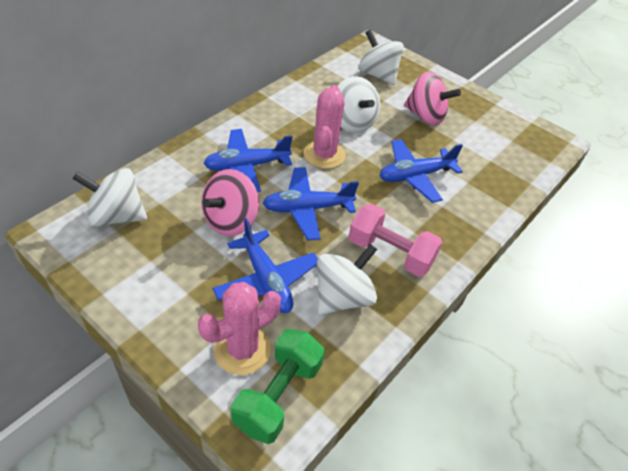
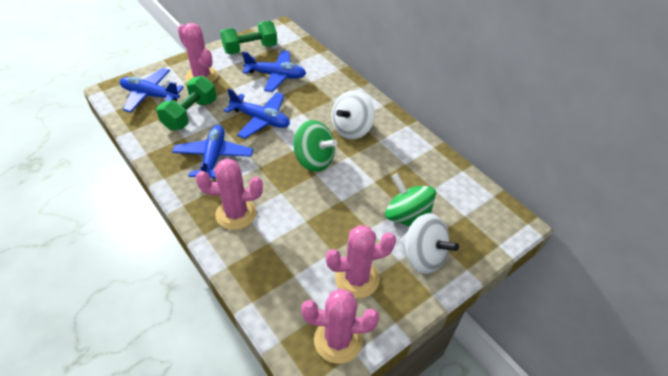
green dumbbell: [231,329,325,444] = 1 -> [156,76,217,130] [220,21,277,55] = 2
green spinning top: none = 0 -> [293,120,337,172] [385,173,436,227] = 2
pink cactus: [198,282,281,375] [304,85,345,169] = 2 -> [178,23,218,82] [196,158,263,230] [301,288,379,364] [326,225,396,298] = 4
pink dumbbell: [349,204,442,277] = 1 -> none = 0
pink spinning top: [201,169,259,236] [404,72,461,125] = 2 -> none = 0
white spinning top: [72,168,147,227] [317,244,377,315] [338,76,380,133] [359,29,404,85] = 4 -> [331,90,375,140] [400,213,459,274] = 2

